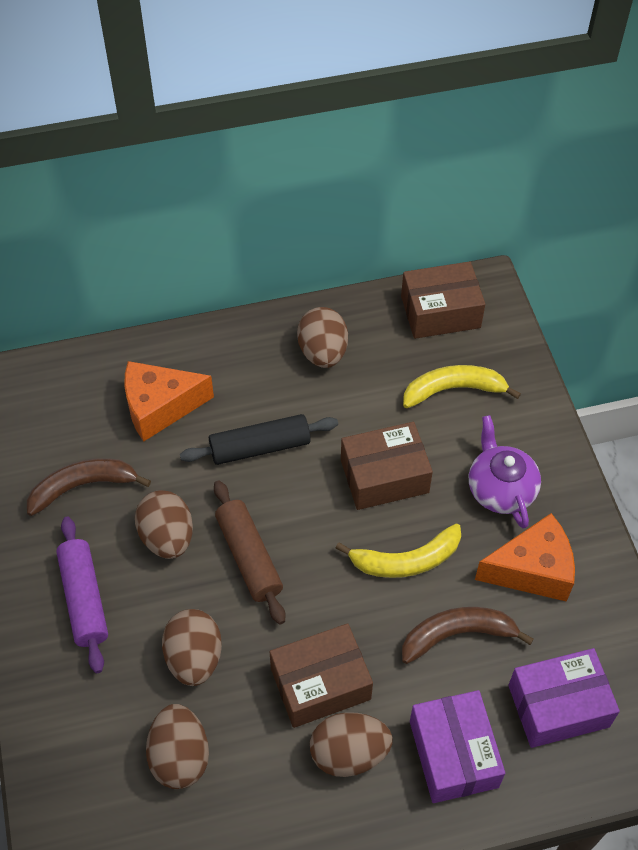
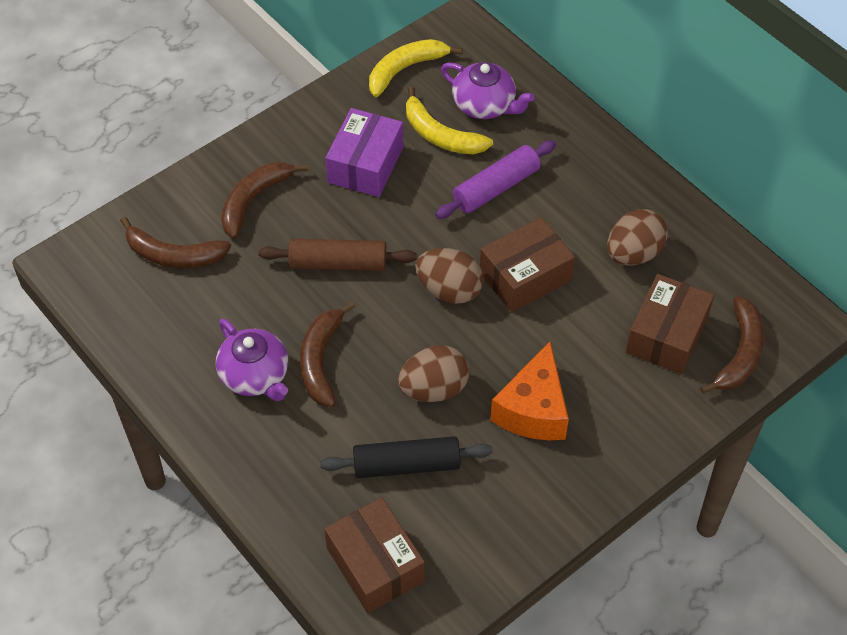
brown banana: [27,458,151,516] [402,607,534,664] = 2 -> [120,216,231,268] [221,162,308,239] [300,301,355,407] [700,296,765,394] = 4
brown egg: [135,490,193,559] [146,704,209,789] [162,609,222,686] [297,307,348,368] [310,712,393,777] = 5 -> [398,345,469,402] [415,248,484,304] [607,209,668,265] = 3
orange cheese: [124,361,214,441] [475,513,575,602] = 2 -> [490,342,569,440] = 1
purple box: [410,690,505,803] [508,648,620,748] = 2 -> [326,108,403,197] = 1
purple teapot: [469,415,541,529] = 1 -> [216,319,288,401] [441,62,534,119] = 2

